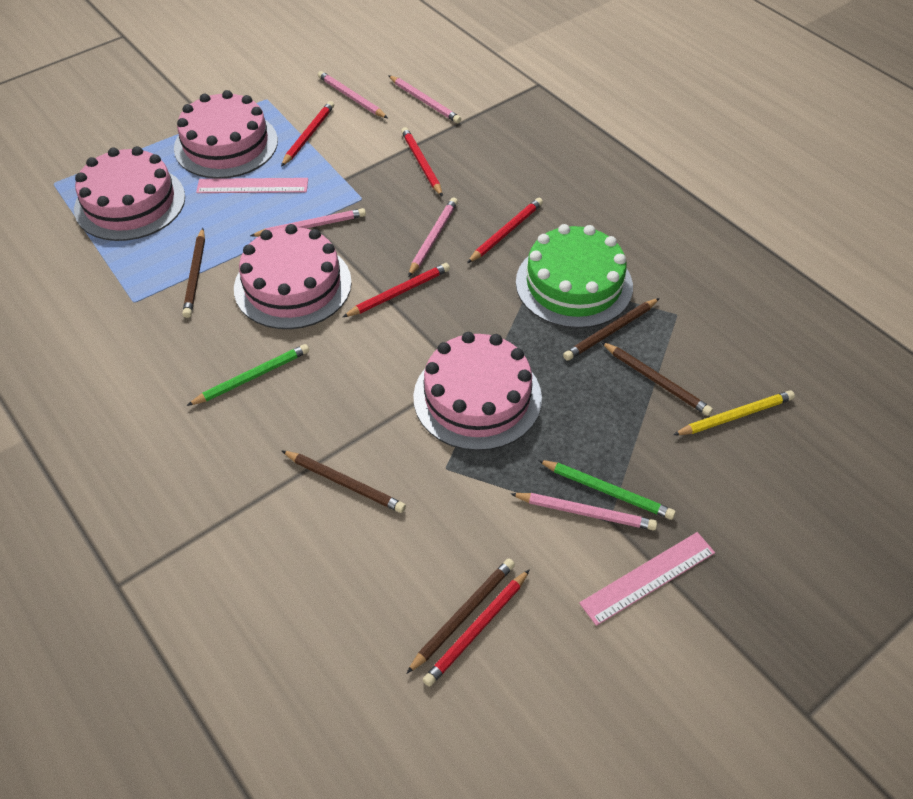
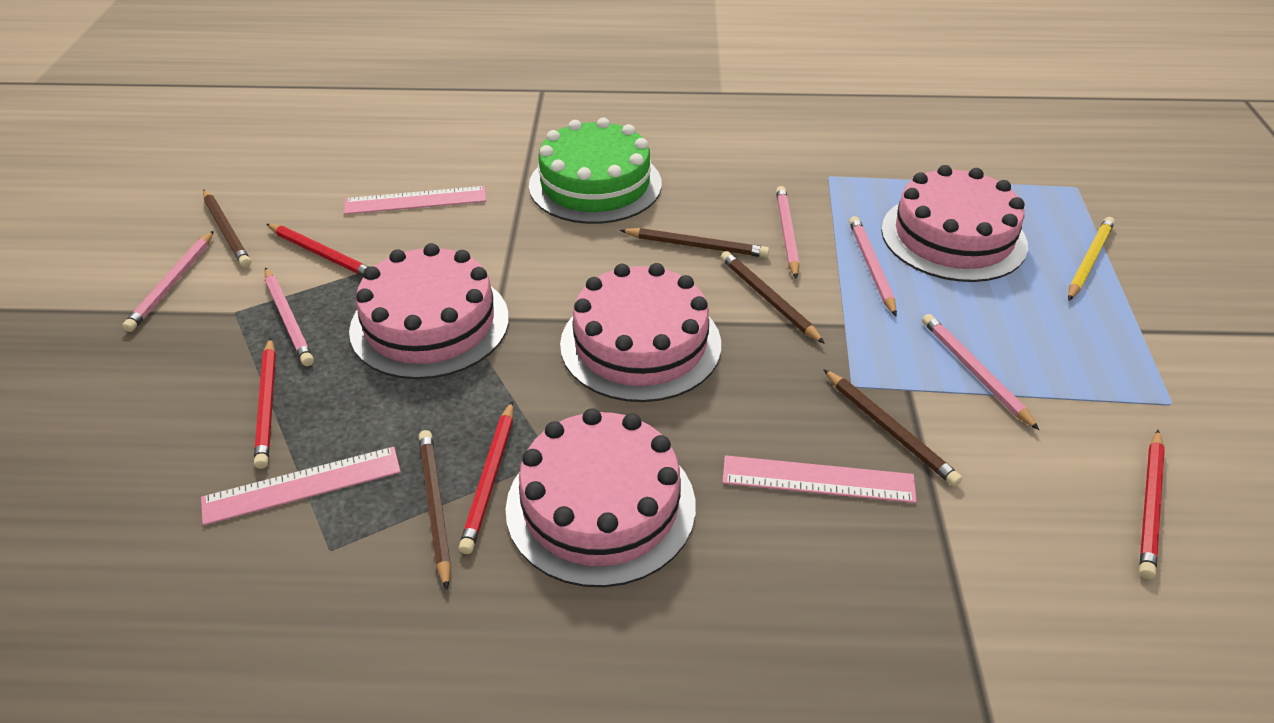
green pencil: [187,344,309,406] [538,460,676,520] = 2 -> none = 0
pink ruler: [196,178,308,193] [579,532,715,626] = 2 -> [201,447,401,525] [344,186,486,214] [722,455,917,503] = 3
red pencil: [281,101,334,167] [343,263,450,317] [401,127,443,197] [423,569,530,687] [467,198,543,263] = 5 -> [254,338,276,469] [266,224,369,277] [459,401,513,554] [1139,430,1165,579] = 4

